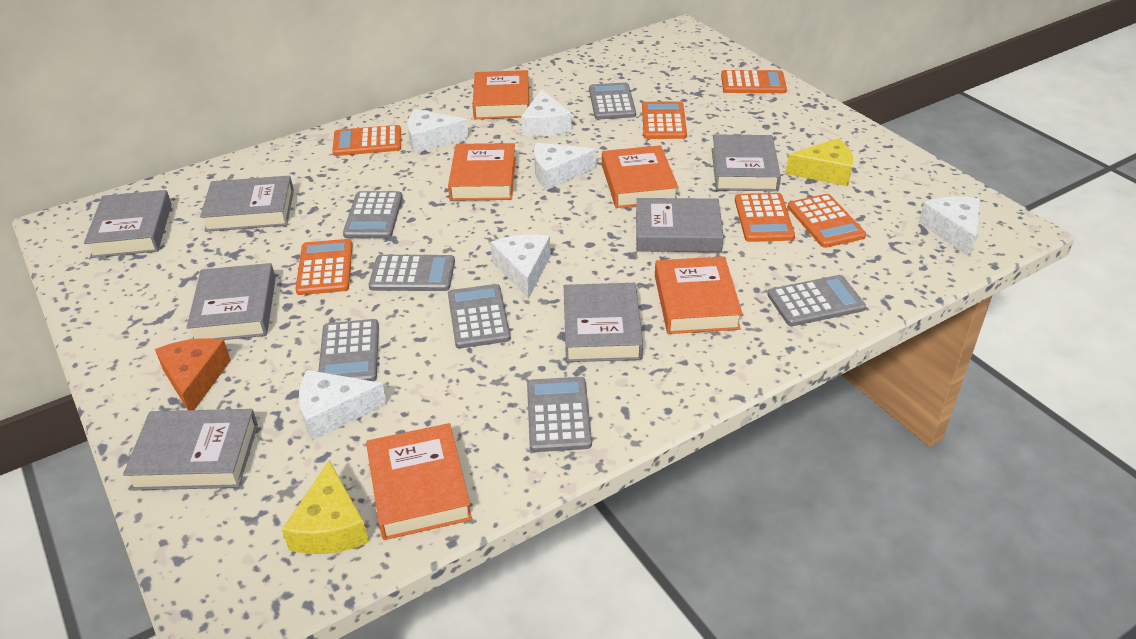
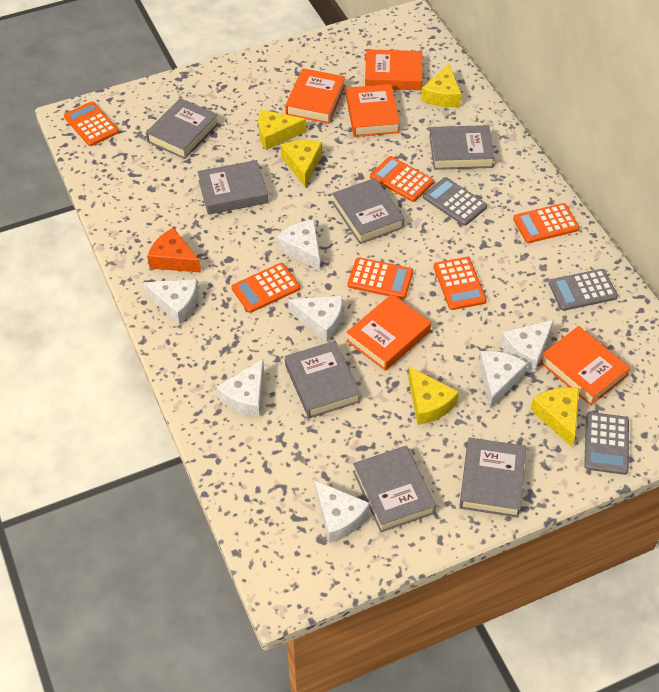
grey calculator: [318,319,379,381] [343,191,403,238] [369,255,455,291] [448,284,511,348] [527,377,592,452] [589,83,636,120] [768,275,866,326] = 7 -> [423,177,487,226] [549,269,618,311] [584,412,629,475] = 3
white cheese: [299,370,387,441] [407,109,469,154] [491,234,551,299] [521,89,572,136] [534,143,596,190] [919,196,980,257] = 6 -> [143,279,198,325] [216,359,264,417] [276,220,320,270] [288,296,342,342] [314,480,370,543] [479,351,527,408] [500,320,554,372] = 7
yellow cheese: [282,460,369,554] [786,138,853,186] = 2 -> [258,110,306,150] [281,140,322,187] [408,367,459,425] [421,64,461,107] [530,387,579,447] = 5

